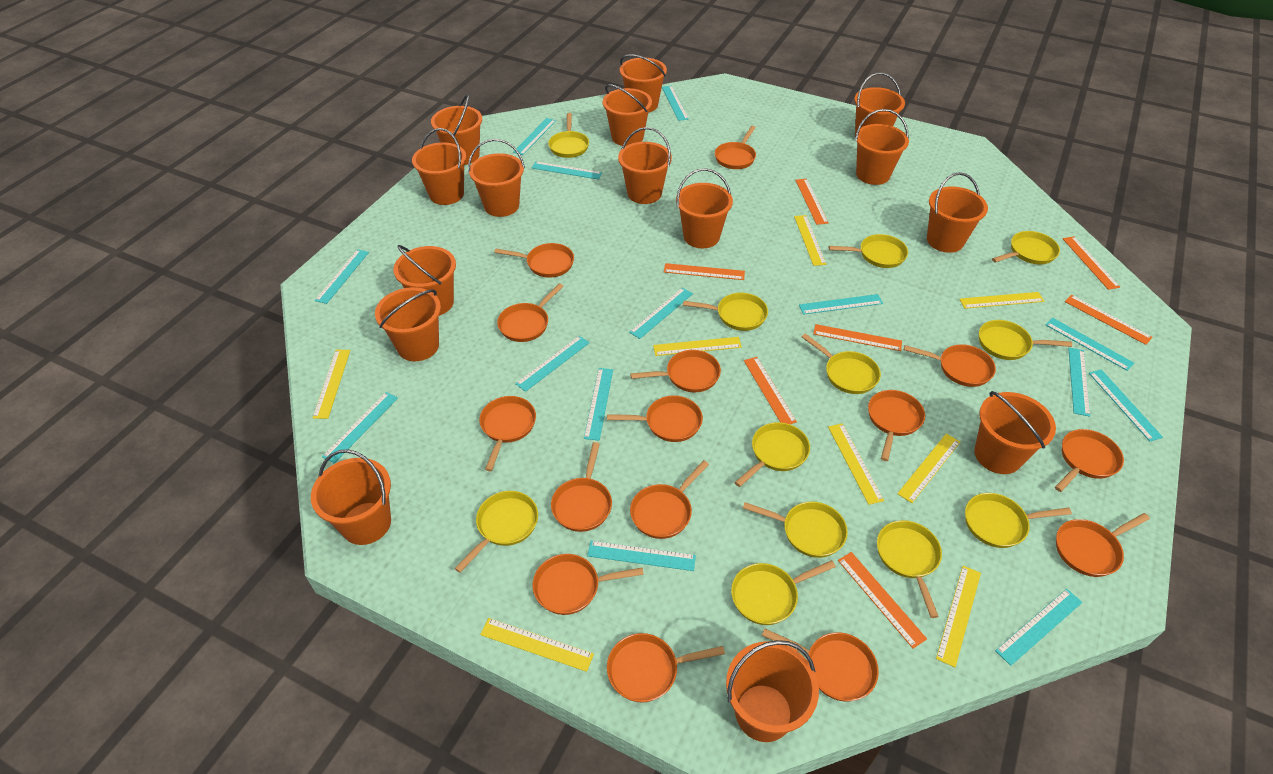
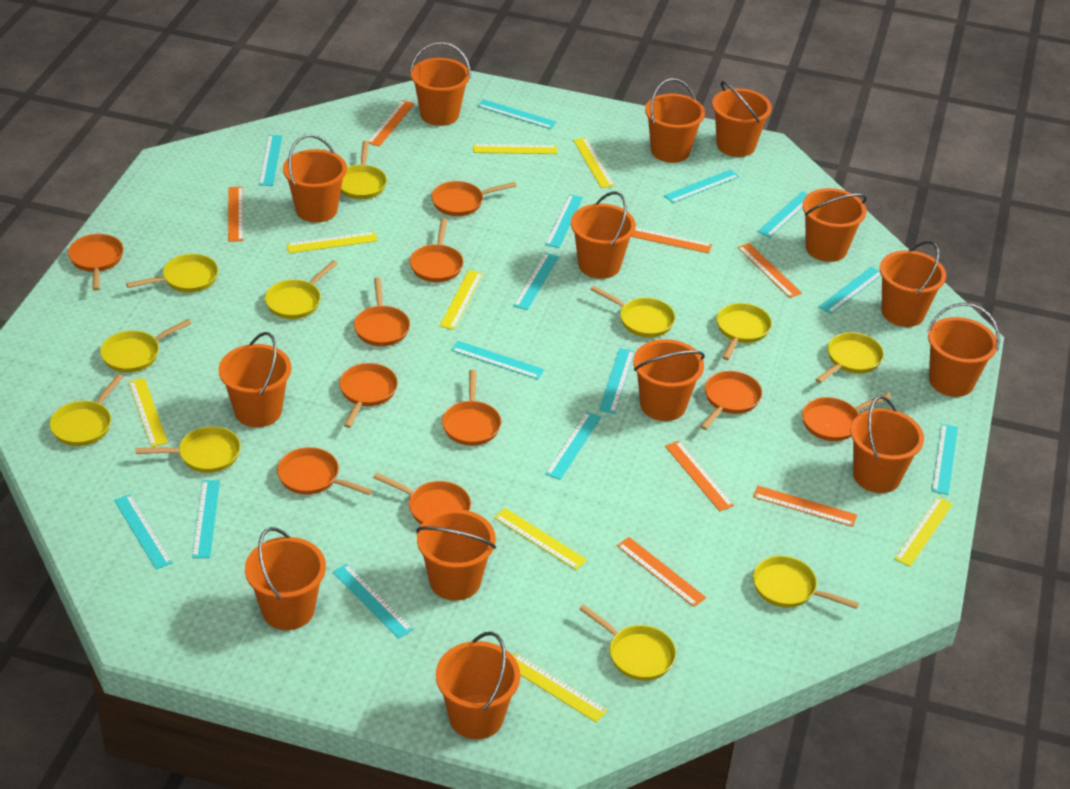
orange bucket: [311,449,391,545] [375,287,441,361] [393,245,456,316] [412,128,466,205] [431,94,482,165] [468,139,525,217] [603,84,652,146] [618,127,672,204] [620,54,667,113] [676,168,733,248] [726,640,819,742] [854,72,905,137] [855,109,909,185] [927,172,988,253] [974,391,1056,474] = 15 -> [219,332,291,427] [245,527,326,630] [283,135,347,223] [410,42,471,126] [416,509,496,601] [436,632,520,739] [571,192,636,279] [633,339,705,421] [645,78,705,163] [712,81,772,157] [803,188,867,262] [850,396,924,493] [880,241,946,327] [928,303,1000,397] = 14
orange pan: [479,396,536,471] [494,243,574,278] [497,283,563,342] [533,554,644,615] [551,442,612,532] [607,395,703,442] [607,633,725,703] [630,350,721,392] [630,460,709,539] [715,126,756,169] [762,628,879,702] [868,390,925,461] [904,344,996,387] [1055,429,1124,492] [1056,513,1150,577] = 15 -> [68,234,124,291] [277,447,373,495] [339,363,398,428] [354,278,410,346] [373,473,471,524] [410,218,463,282] [431,181,517,216] [442,370,501,446] [700,371,762,430] [802,393,891,441] = 10
yellow pan: [454,491,538,573] [548,113,589,158] [683,293,768,331] [731,560,836,625] [735,422,810,487] [743,502,848,558] [802,333,881,394] [829,234,908,268] [877,520,942,618] [965,493,1072,548] [979,320,1072,360] [992,231,1060,264] = 12 -> [50,374,124,446] [100,319,192,373] [126,254,218,292] [136,426,241,473] [265,260,338,319] [341,141,387,199] [579,604,676,681] [590,286,675,338] [717,303,772,360] [753,556,859,609] [815,332,884,383] = 11

